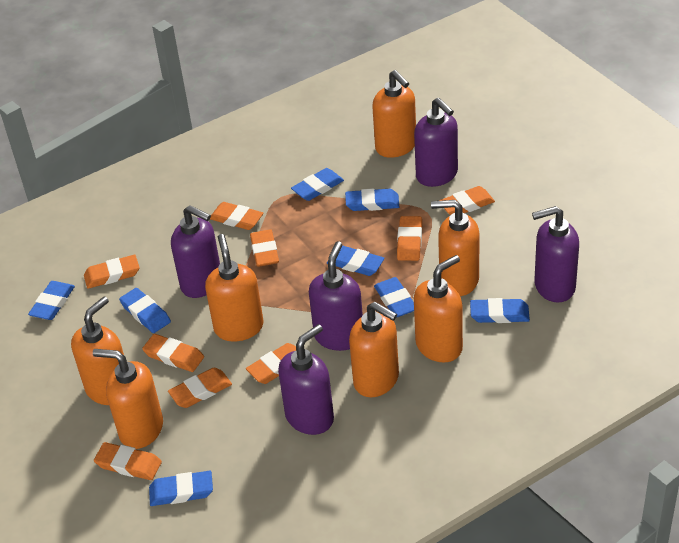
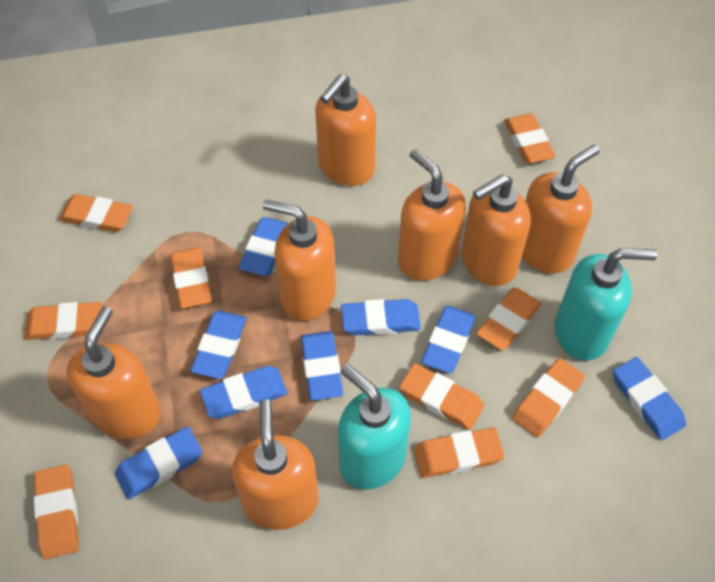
purple soap dispenser: [171,205,220,298] [278,324,334,435] [309,241,363,351] [414,98,458,187] [532,206,579,303] = 5 -> none = 0
turquoise soap dispenser: none = 0 -> [338,364,411,490] [555,248,657,361] = 2

